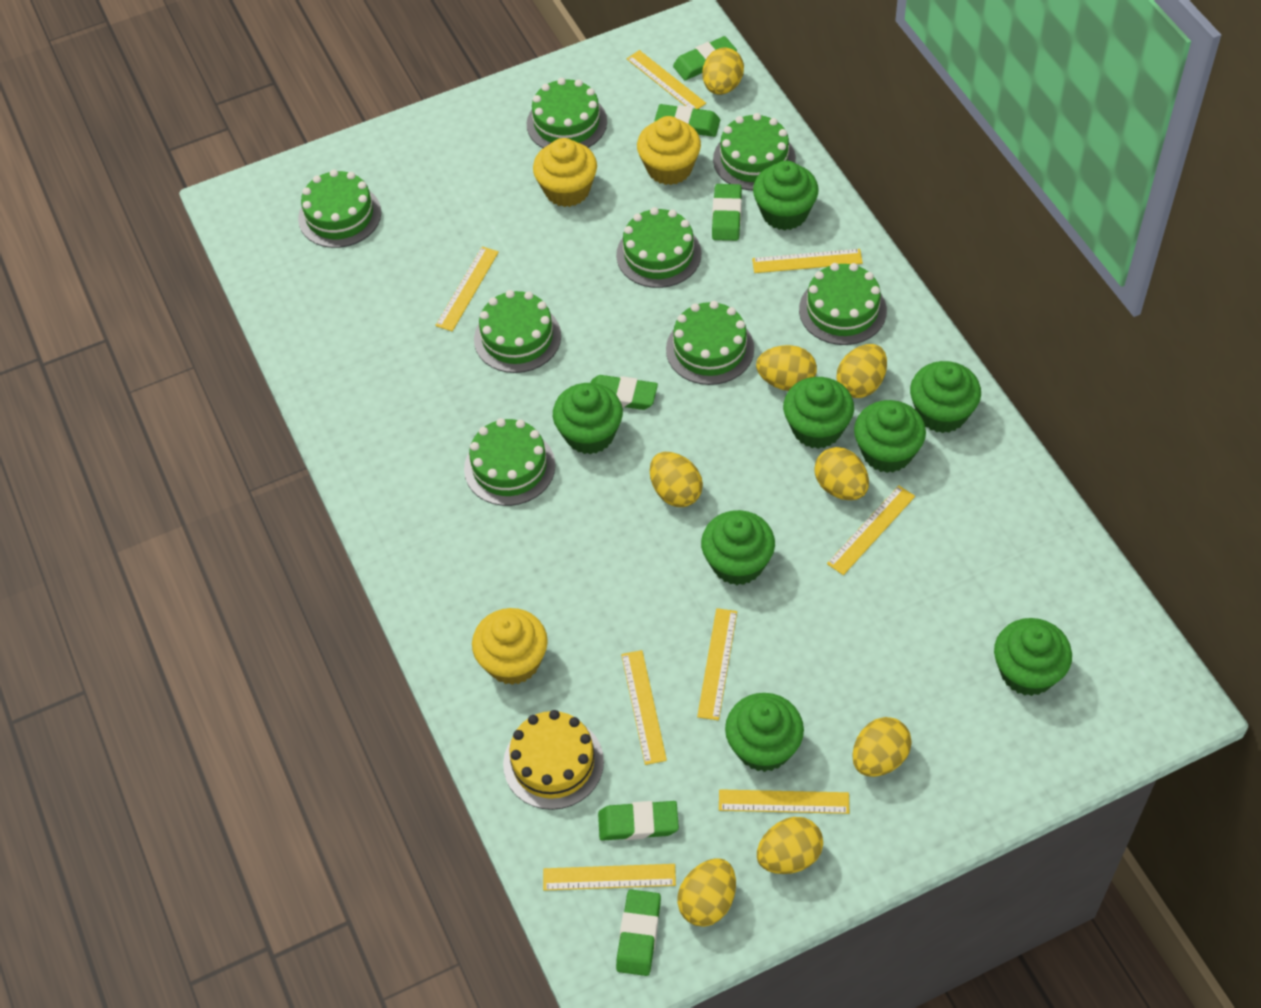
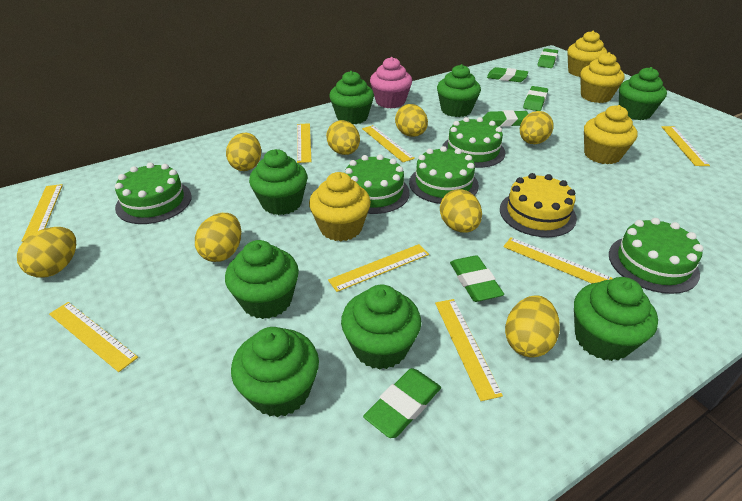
green cake: [298,169,381,248] [464,418,555,506] [474,290,561,373] [527,78,607,148] [616,207,701,288] [666,301,754,385] [713,113,796,190] [799,263,887,345] = 8 -> [115,163,192,224] [345,154,410,214] [409,146,479,204] [442,117,505,168] [609,218,703,294] = 5
pink cupcake: none = 0 -> [370,57,412,108] = 1
yellow cupcake: [472,608,548,685] [533,138,597,207] [637,116,701,185] = 3 -> [309,172,371,241] [567,31,607,77] [580,52,625,103] [584,105,638,164] = 4

